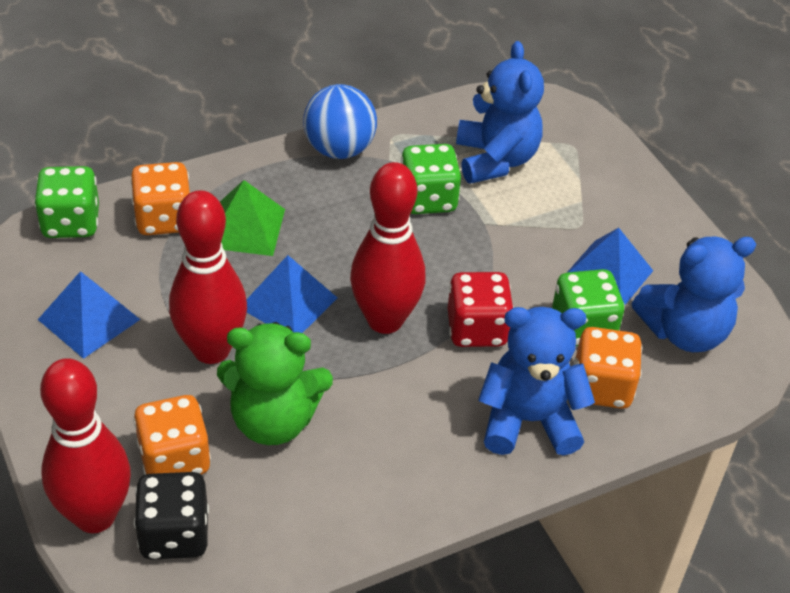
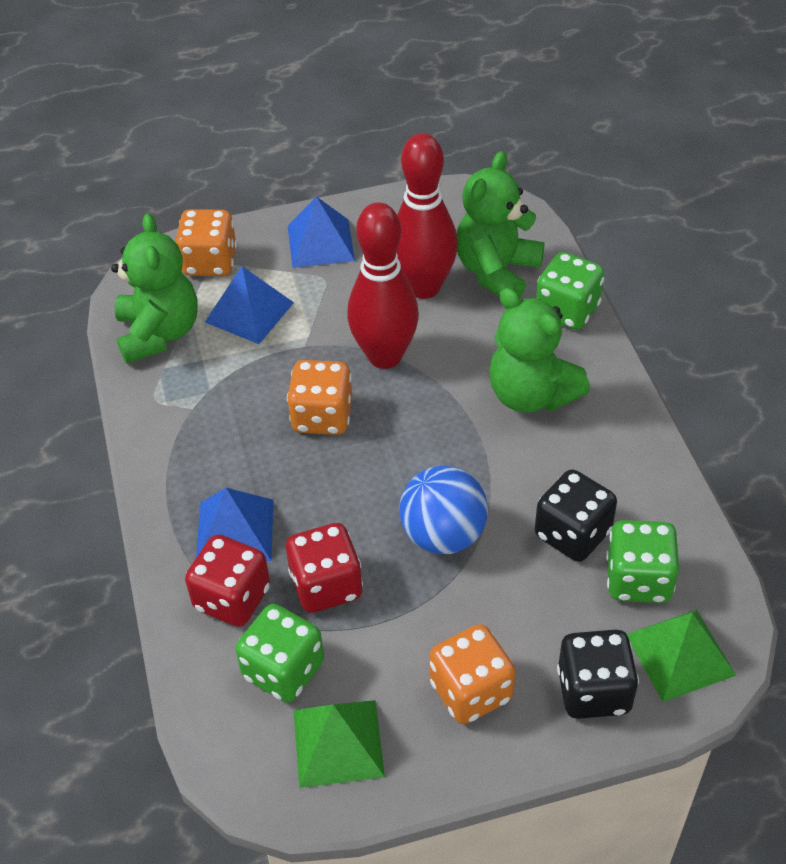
black dice: [134,472,209,560] = 1 -> [535,469,617,562] [557,630,639,719] = 2
blue teddy bear: [456,41,544,184] [478,307,595,456] [632,237,756,352] = 3 -> none = 0
green pyramid: [220,180,285,256] = 1 -> [293,700,385,788] [627,610,736,702] = 2
green teddy bear: [217,322,333,445] = 1 -> [111,213,198,364] [457,151,544,298] [489,288,590,413] = 3
red bowling pin: [40,358,131,533] [169,190,247,364] [350,162,425,334] = 3 -> [347,202,419,369] [397,133,458,299] = 2
red dice: [448,272,514,347] = 1 -> [185,535,270,627] [286,523,363,613] = 2

